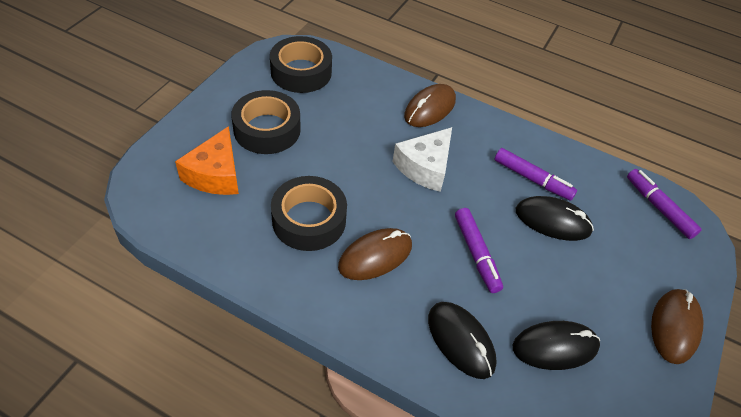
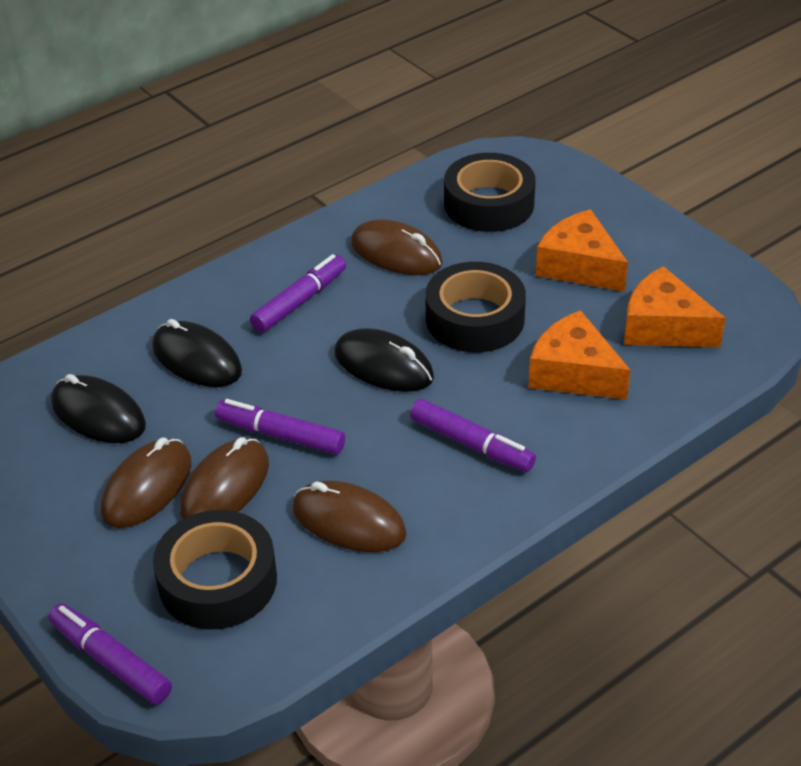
brown mouse: [338,228,412,280] [404,84,456,127] [651,289,703,364] = 3 -> [101,438,192,528] [180,437,269,519] [292,481,407,552] [351,219,443,275] = 4
orange cheese: [175,126,239,195] = 1 -> [528,310,631,400] [536,209,628,292] [624,266,726,347] = 3
purple marker: [455,208,503,293] [494,148,577,201] [627,169,702,239] = 3 -> [48,603,172,705] [215,399,345,454] [250,254,346,333] [410,399,536,472] = 4
white cheese: [393,127,452,192] = 1 -> none = 0

